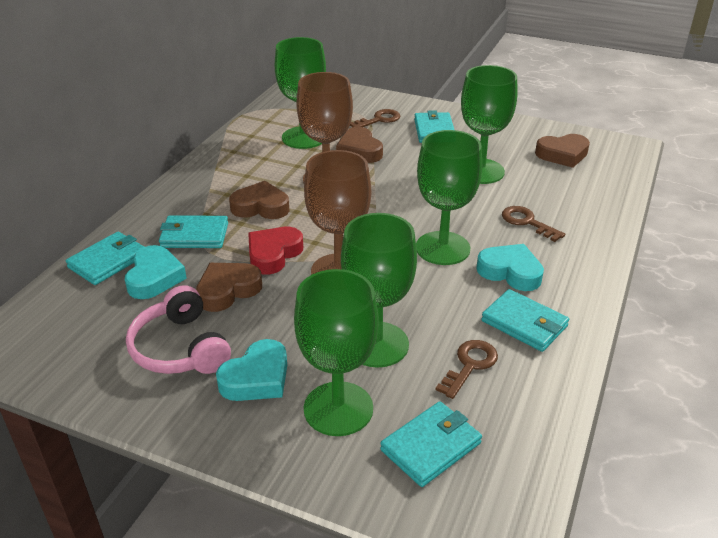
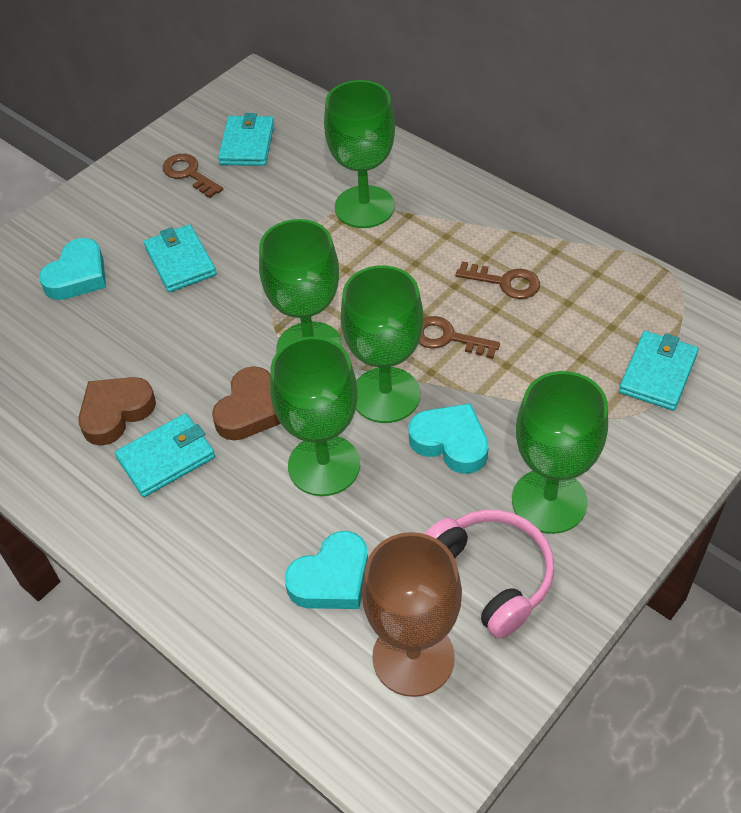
brown goblet: [296,72,353,183] [304,150,371,275] = 2 -> [362,532,462,697] = 1
brown heart: [196,263,262,312] [229,181,289,219] [336,127,383,163] [535,134,590,168] = 4 -> [78,377,156,446] [212,366,281,441] = 2
red heart: [248,227,303,274] = 1 -> none = 0
turquoise wallet: [66,232,144,285] [159,215,228,248] [380,401,482,487] [414,110,454,143] [481,289,569,352] = 5 -> [115,413,215,497] [144,224,216,292] [218,113,274,166] [619,331,698,411] = 4

